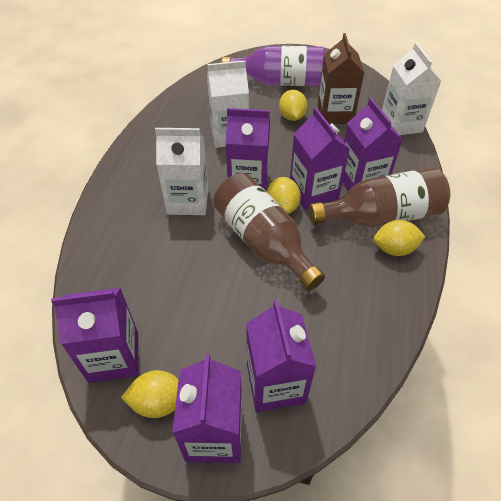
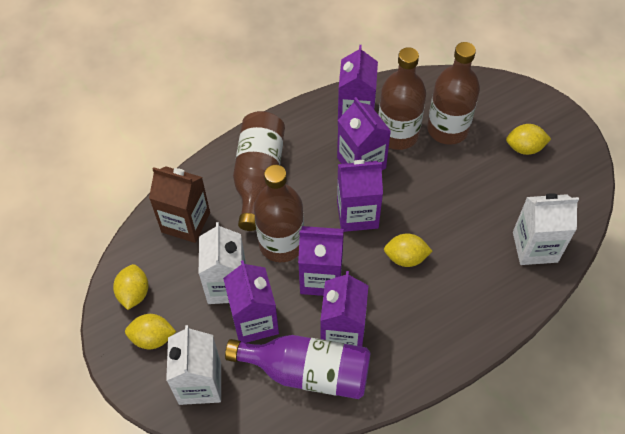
brown bottle: [213,173,325,291] [309,167,450,227] = 2 -> [233,111,285,231] [254,165,304,262] [379,47,426,150] [427,42,480,145] = 4

